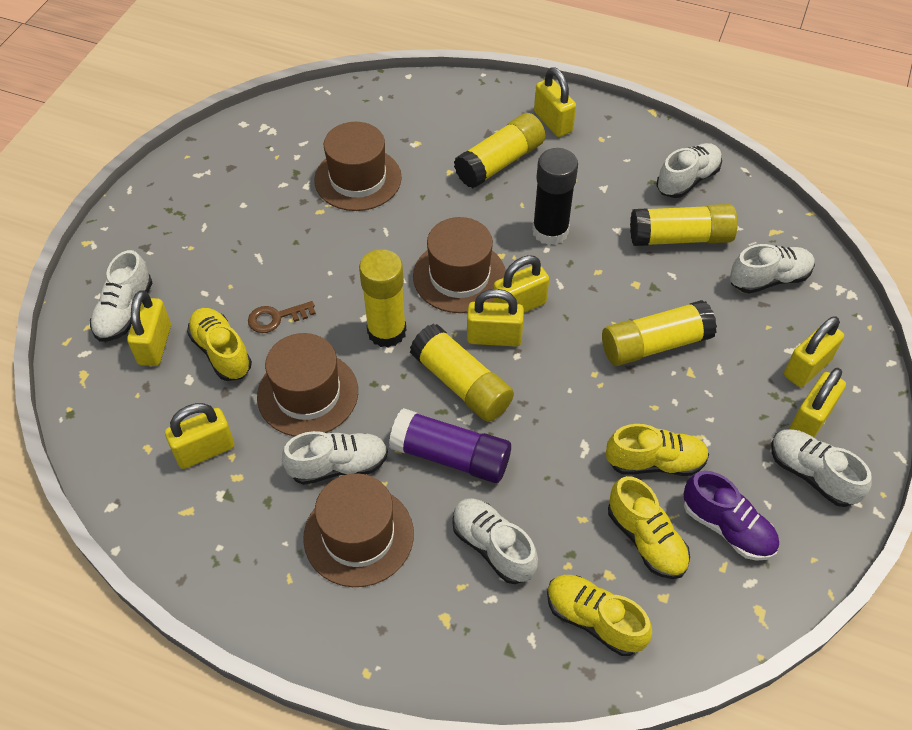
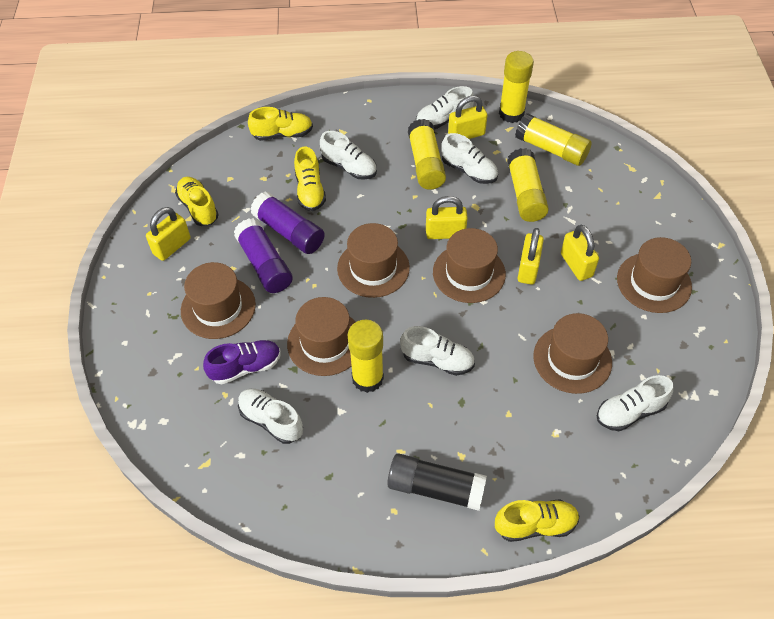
brown hat: [257,333,358,436] [303,473,414,587] [314,122,402,211] [413,217,506,313] = 4 -> [181,262,256,339] [287,297,356,376] [337,223,410,298] [433,228,506,303] [533,313,612,394] [617,237,692,313] = 6
brown key: [248,301,316,333] = 1 -> none = 0
purple glue stick: [389,408,511,483] = 1 -> [234,218,293,293] [250,191,325,254] = 2
yellow padlock: [127,290,171,366] [165,403,235,469] [467,289,524,346] [493,255,549,313] [534,67,576,137] [784,316,844,387] [790,368,846,438] = 7 -> [146,207,190,261] [426,196,468,239] [448,96,487,139] [518,228,544,285] [561,225,599,281] = 5

